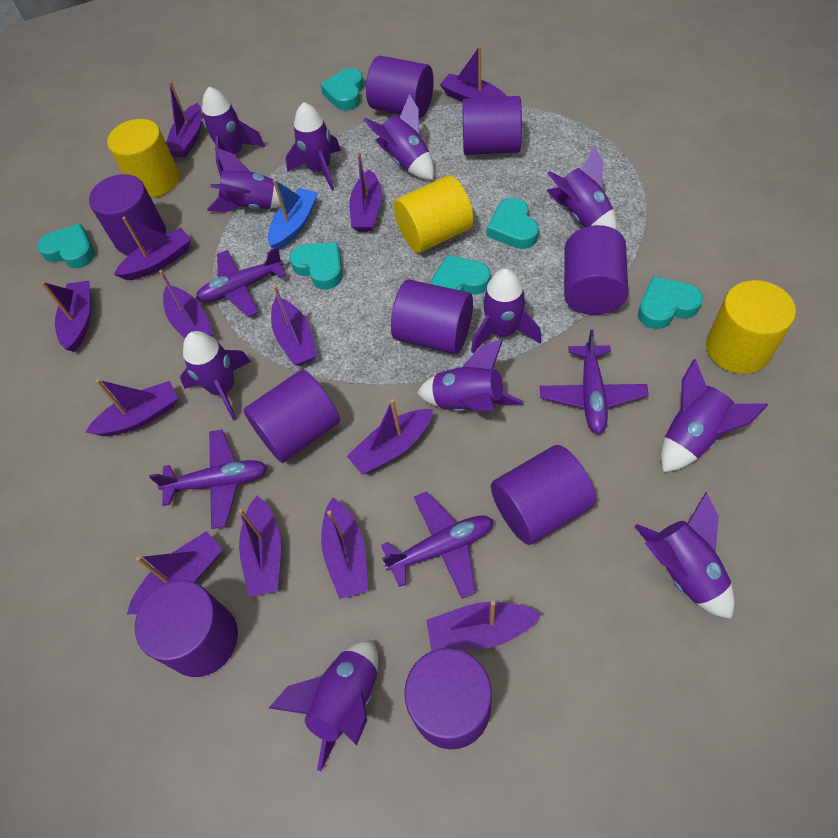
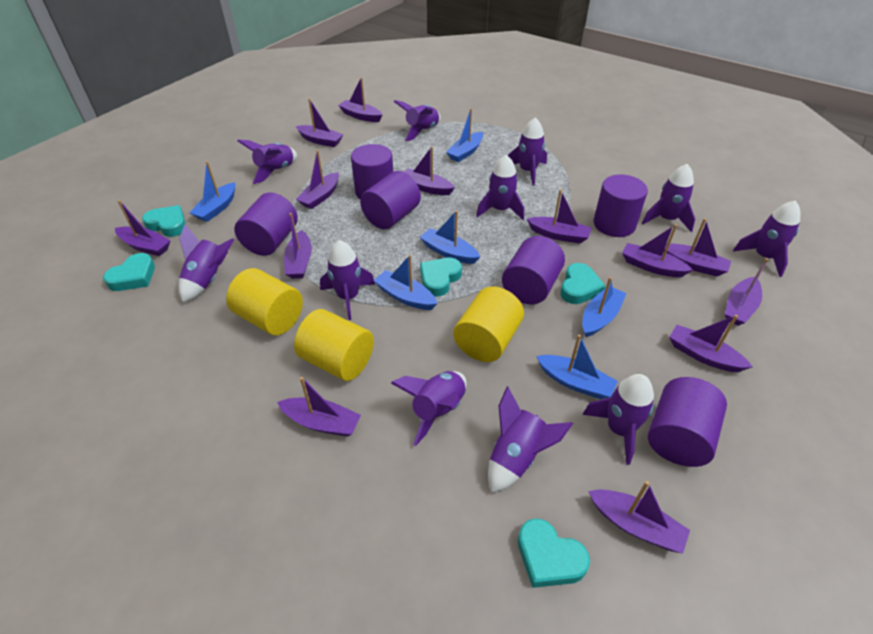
blue boat: [268,179,318,250] = 1 -> [190,161,235,222] [374,255,437,310] [420,210,480,264] [446,108,483,162] [536,335,618,399] [582,277,627,337] = 6
purple cylinder: [89,174,166,255] [135,580,238,677] [244,370,340,463] [366,56,434,118] [391,279,473,354] [404,648,492,749] [462,96,522,155] [491,445,596,545] [564,225,629,315] = 9 -> [234,193,298,256] [351,144,393,199] [360,171,421,229] [502,236,565,304] [593,174,648,237] [648,377,727,467] = 6
purple plane: [149,429,267,529] [196,247,286,317] [381,491,493,598] [540,330,649,434] = 4 -> none = 0
turquoise heart: [37,223,95,268] [289,242,343,290] [320,68,364,111] [431,255,491,295] [487,198,539,249] [638,277,703,329] = 6 -> [103,253,155,291] [142,205,186,237] [420,258,462,296] [518,519,590,588] [560,263,606,304] = 5

